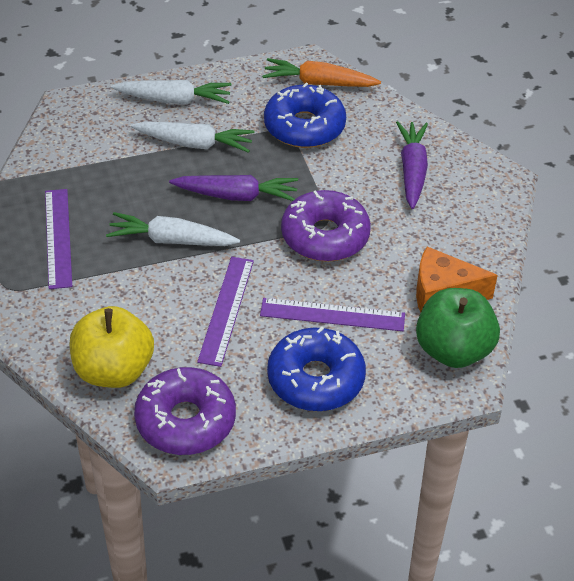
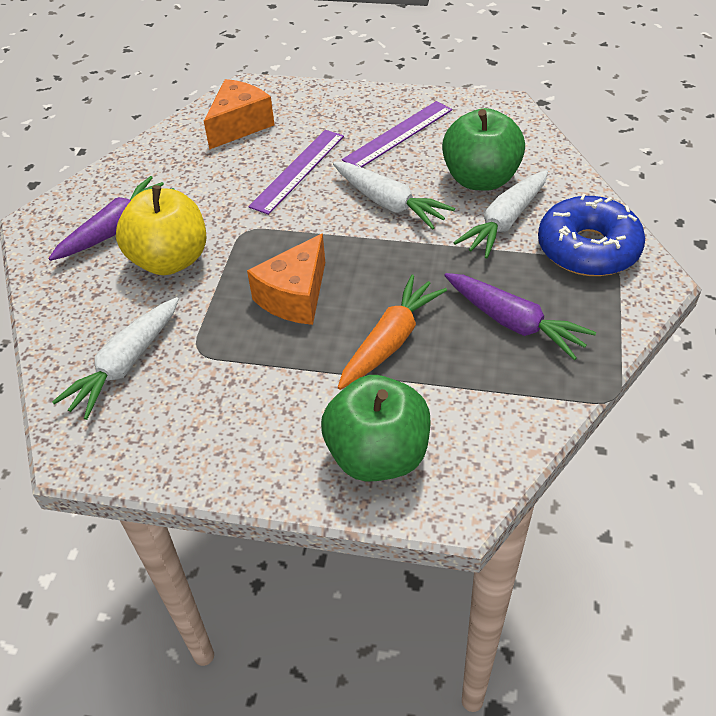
blue donut: [264,83,346,148] [267,326,366,411] = 2 -> [538,194,645,276] = 1
green apple: [416,288,500,368] = 1 -> [321,375,431,482] [442,108,525,191] = 2
orange cheese: [416,246,498,312] = 1 -> [204,79,275,150] [247,233,325,325] = 2
purple donut: [134,367,236,455] [281,190,371,262] = 2 -> none = 0
purple ruler: [45,189,72,289] [197,257,254,367] [260,298,405,331] = 3 -> [248,130,344,215] [342,101,452,167] = 2

